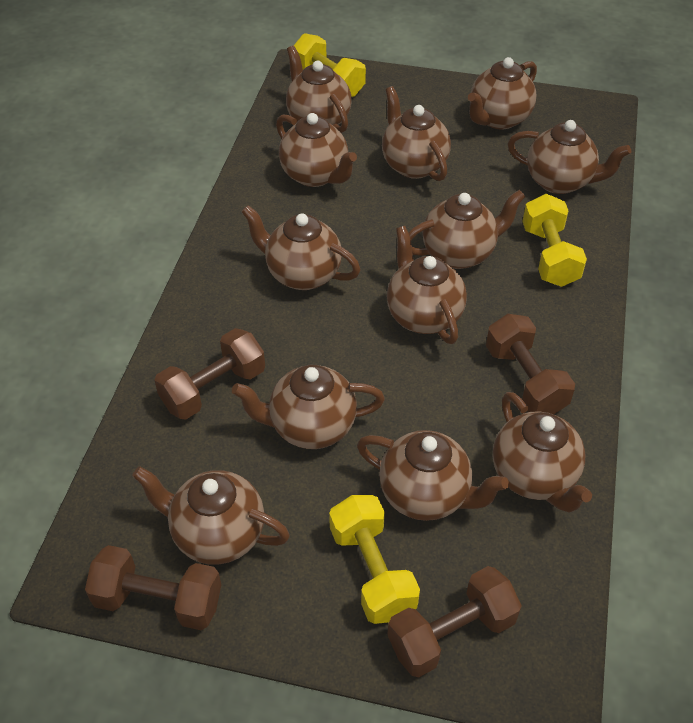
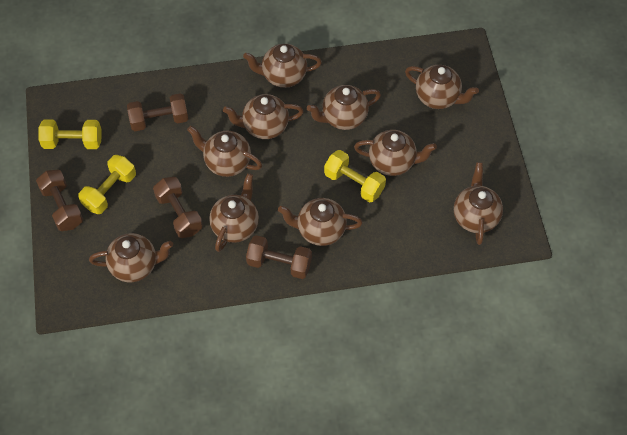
brown teapot: [132,467,290,564] [232,364,385,449] [241,205,360,290] [276,113,357,187] [286,46,352,133] [357,430,509,521] [382,86,451,181] [387,226,467,344] [408,190,526,269] [468,57,537,129] [493,392,592,513] [508,120,631,194] = 12 -> [89,233,173,282] [187,126,262,177] [209,173,259,252] [223,94,304,139] [243,44,322,88] [278,198,363,246] [307,85,381,130] [354,130,437,176] [405,65,479,109] [454,162,503,245] = 10

